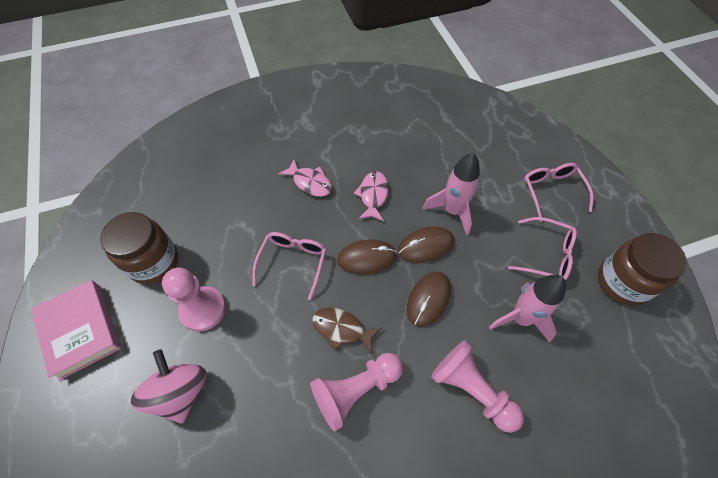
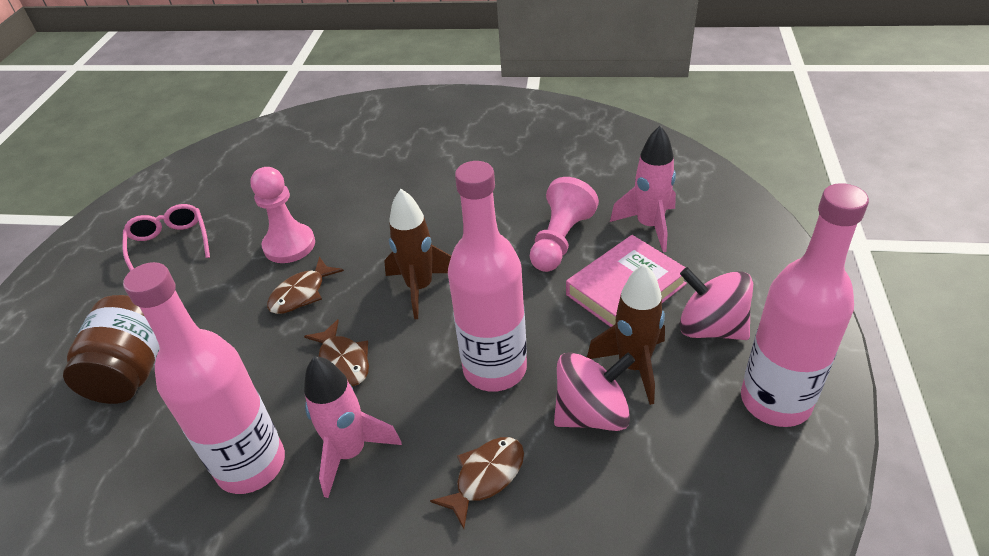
brown fish: [312,307,382,354] = 1 -> [267,257,344,314] [304,319,369,386] [430,437,524,529] = 3
brown jar: [100,212,178,284] [598,233,687,306] = 2 -> [63,295,160,404] = 1
brown mouse: [337,239,397,274] [398,226,454,263] [407,271,451,327] = 3 -> none = 0
brown rocket: none = 0 -> [384,189,451,319] [587,264,665,405] = 2
pink bottle: none = 0 -> [123,262,285,494] [448,161,527,392] [741,183,869,427] = 3
pink fish: [278,159,332,197] [354,171,389,221] = 2 -> none = 0
pink glasses: [252,232,326,300] [508,217,577,281] [524,163,594,222] = 3 -> [122,204,210,271] = 1
pink pawn: [162,268,226,331] [310,353,403,431] [431,340,524,433] = 3 -> [250,167,315,263] [530,177,599,272] = 2
pink spinning top: [131,349,207,424] = 1 -> [554,352,635,431] [680,267,753,340] = 2

